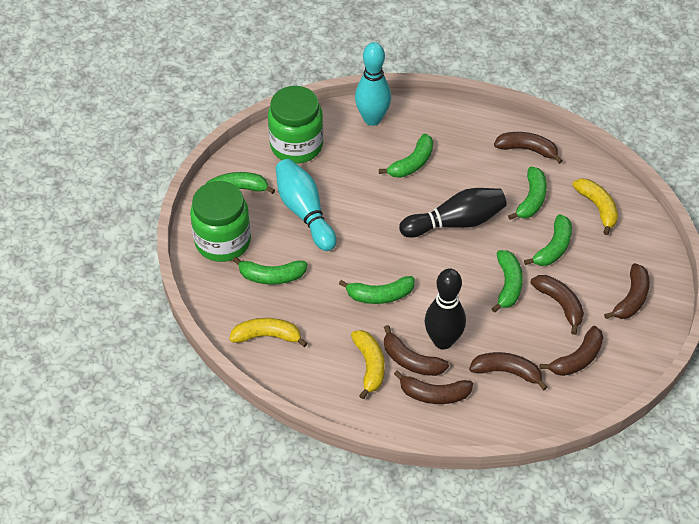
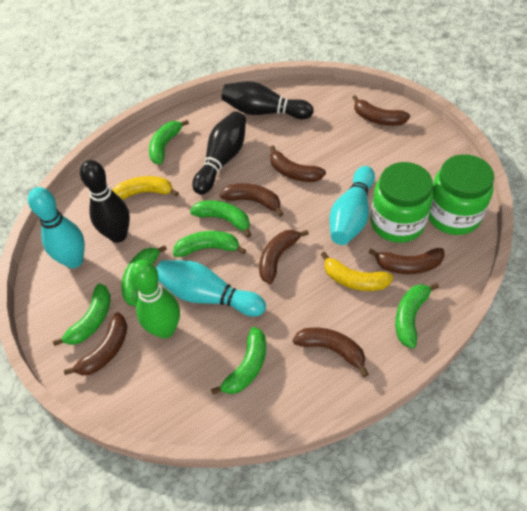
black bowling pin: [399,188,507,238] [425,268,466,349] = 2 -> [80,160,130,243] [192,111,246,195] [222,81,314,119] = 3
green bowling pin: none = 0 -> [130,260,180,339] = 1
turquoise bowling pin: [275,159,336,251] [355,42,391,126] = 2 -> [28,187,85,268] [156,260,266,317] [330,166,375,245] = 3
yellow banana: [229,318,308,347] [351,330,385,399] [572,178,618,235] = 3 -> [112,176,179,200] [321,252,393,291] = 2

